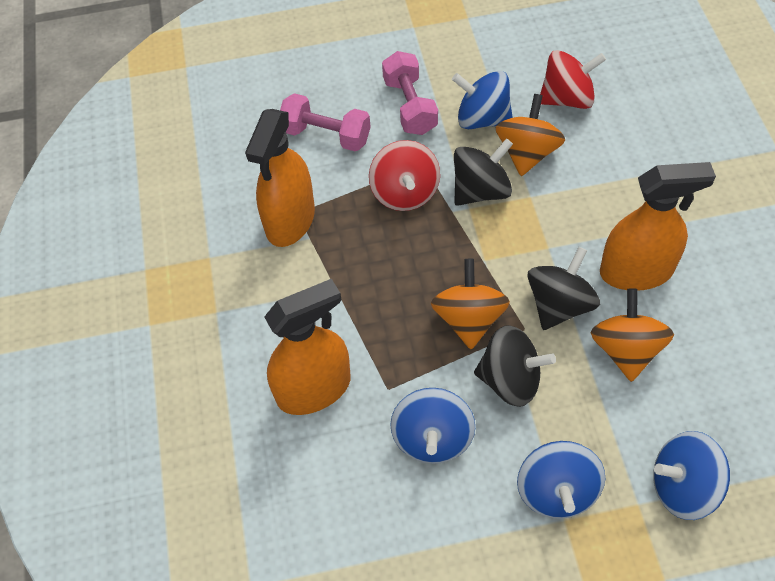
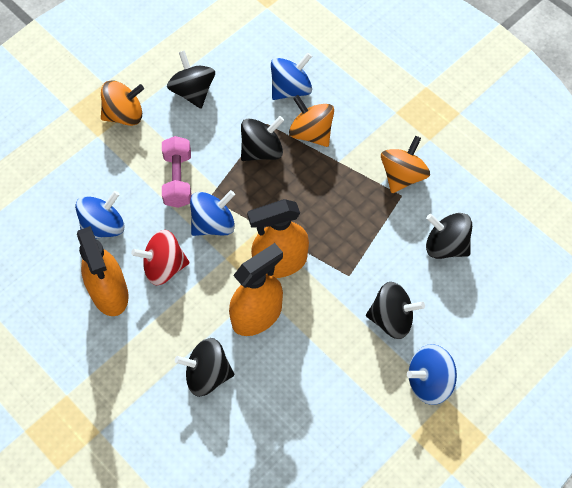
black spinning top: [454,138,513,206] [474,325,556,407] [527,247,600,330] = 3 -> [167,50,215,109] [175,338,234,397] [241,116,284,161] [366,282,425,339] [426,213,472,259] = 5
pink dumbbell: [280,93,371,151] [382,51,438,135] = 2 -> [162,136,191,208] = 1
red spinning top: [369,140,440,211] [540,50,606,109] = 2 -> [131,230,189,285] = 1

